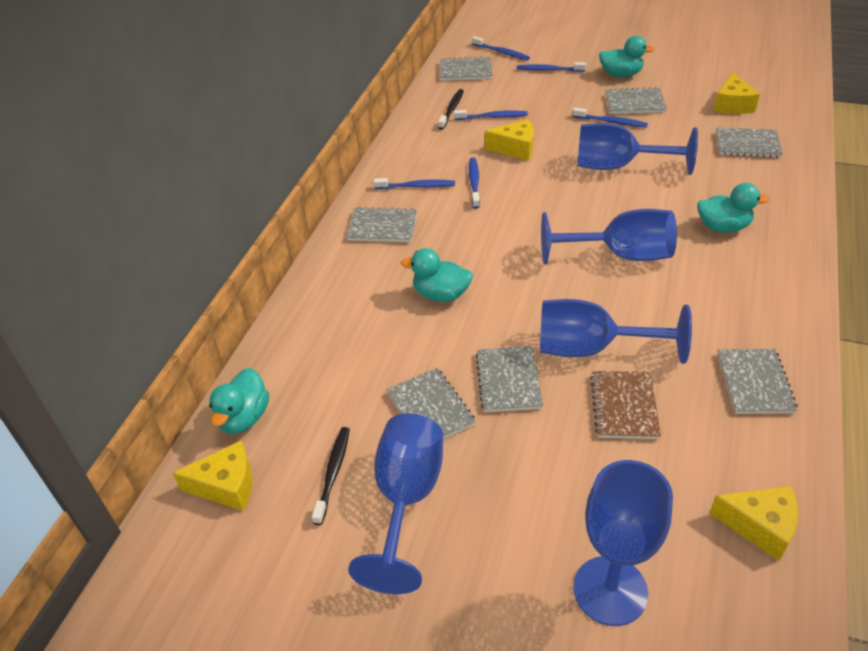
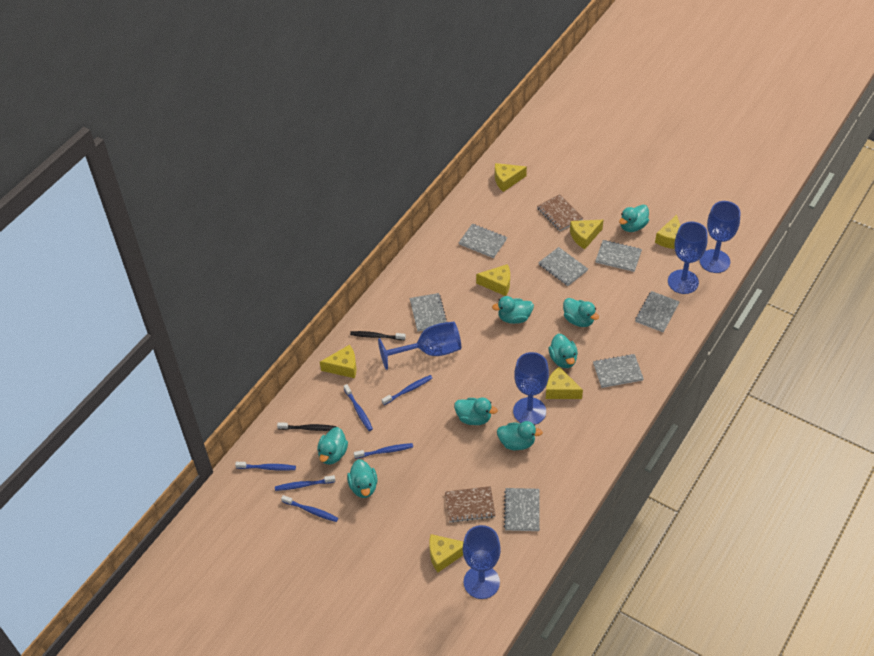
brown notebook: [590,371,661,439] = 1 -> [445,486,496,523] [537,194,583,231] = 2
turquoise duck: [209,368,269,434] [401,248,473,302] [599,36,654,77] [697,183,769,233] = 4 -> [317,427,348,465] [347,459,377,498] [454,397,498,425] [492,296,534,324] [497,421,543,450] [548,334,578,368] [563,298,599,327] [619,205,649,232] = 8
yellow cheese: [173,441,253,511] [485,119,534,161] [709,486,798,561] [714,72,760,114] = 4 -> [320,345,357,378] [429,534,463,573] [476,264,510,296] [495,163,527,192] [546,367,583,399] [570,220,604,249] [655,215,681,249] = 7

